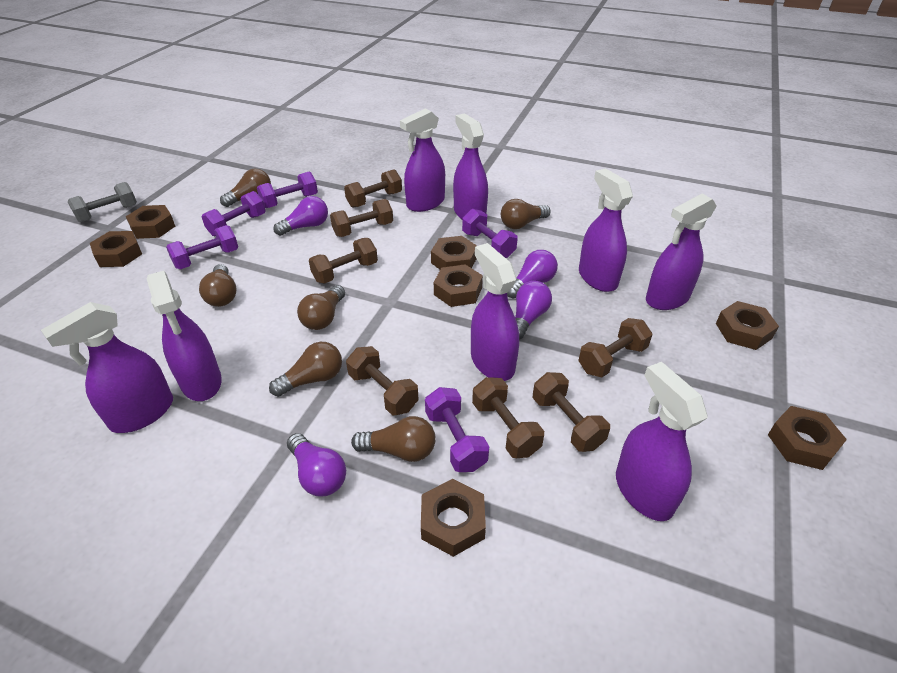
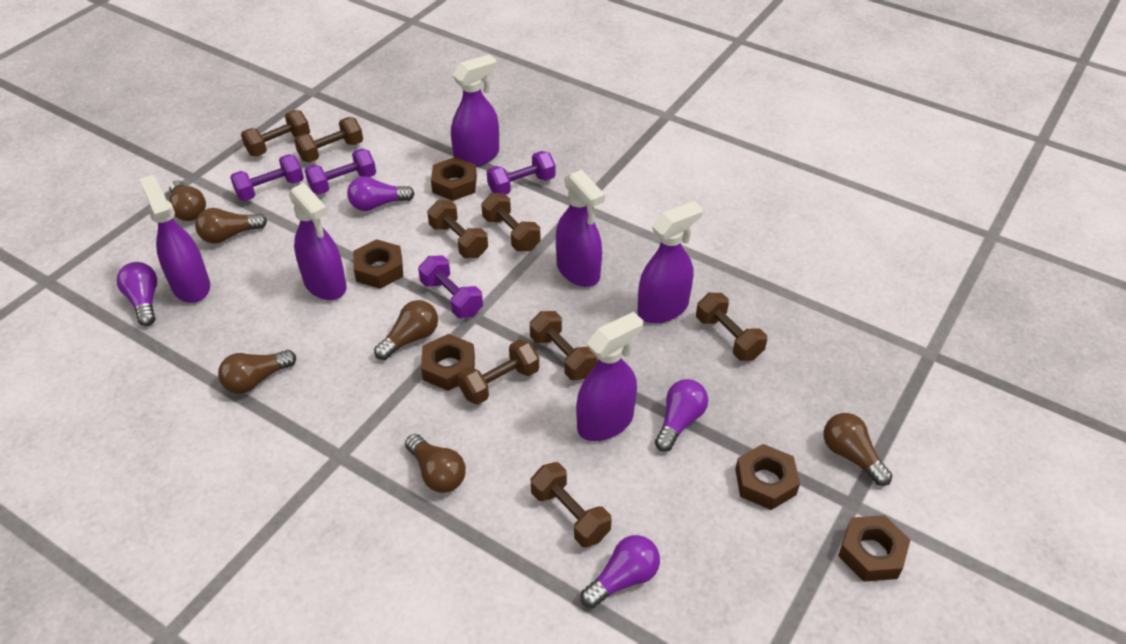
brown dumbbell: [309,238,378,284] [330,199,393,237] [344,169,402,208] [346,346,419,415] [472,377,544,458] [533,372,610,452] [578,318,652,377] = 7 -> [241,110,310,156] [294,117,363,162] [427,200,488,258] [458,339,539,405] [481,193,541,251] [530,311,597,380] [531,462,612,547] [696,293,767,361] = 8
brown nut: [90,231,142,267] [126,205,175,239] [421,479,486,557] [431,236,477,269] [434,264,483,307] [716,301,779,350] [768,406,847,470] = 7 -> [353,239,403,289] [421,334,475,391] [431,157,477,201] [735,444,800,510] [838,515,910,582] = 5
grey dumbbell: [68,182,137,222] = 1 -> none = 0
purple dumbbell: [166,225,238,269] [202,191,266,236] [257,172,318,208] [425,387,489,472] [462,209,518,258] = 5 -> [230,154,304,201] [305,149,376,195] [418,255,483,318] [487,151,556,194] = 4
purple spray bottle: [41,302,173,433] [146,271,222,401] [400,109,445,212] [453,113,488,219] [471,243,519,381] [579,168,633,292] [616,362,708,521] [646,194,717,310] = 8 -> [139,175,210,303] [289,183,347,300] [451,54,499,167] [556,169,605,287] [576,312,643,441] [638,201,703,323] = 6

